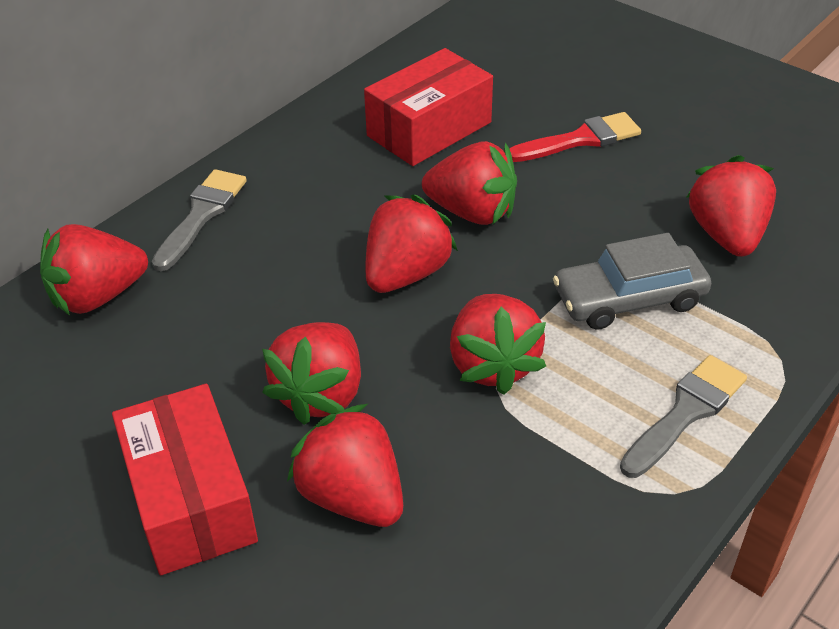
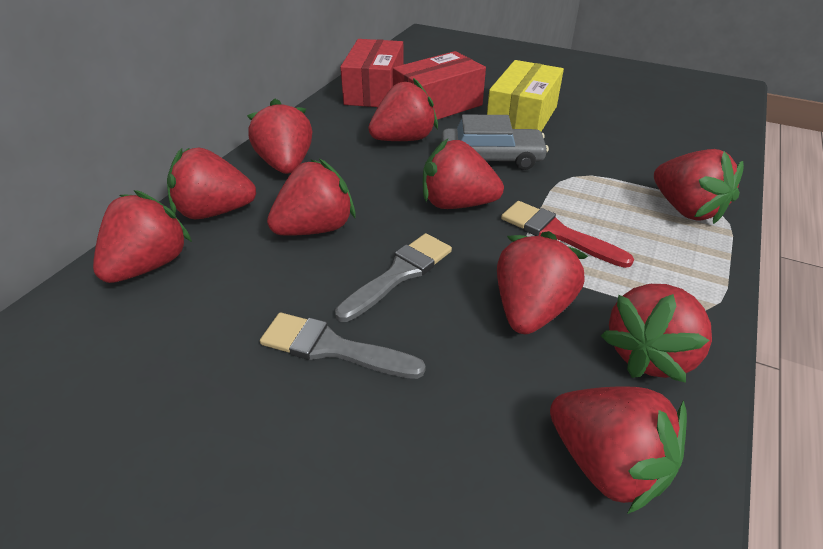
red strawberry: [40,224,148,316] [262,322,361,425] [287,404,403,527] [365,195,458,293] [422,141,517,225] [450,294,546,395] [686,155,776,257] = 7 -> [93,190,192,283] [167,147,256,219] [247,98,312,174] [267,159,356,236] [368,78,438,141] [423,139,504,209] [497,231,588,334] [550,386,687,514] [601,284,712,383] [654,149,744,224] = 10
yellow box: none = 0 -> [487,60,564,132] = 1

